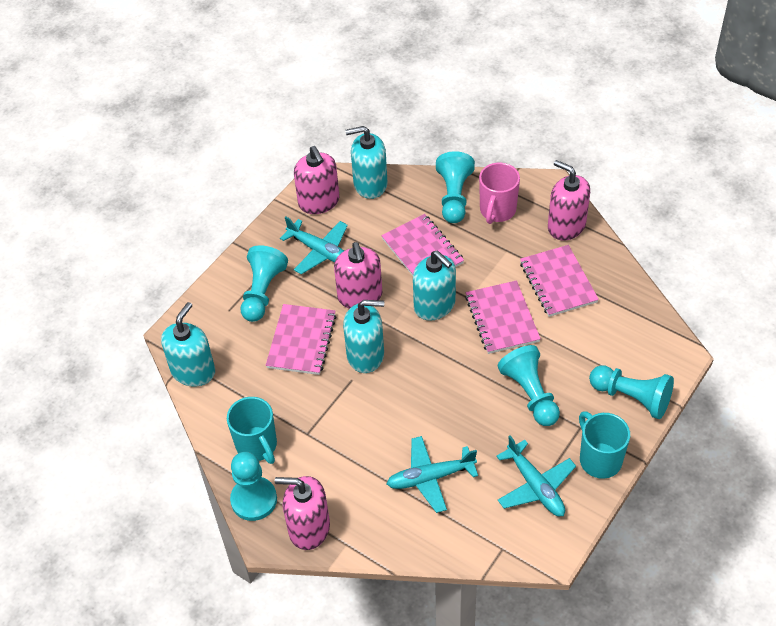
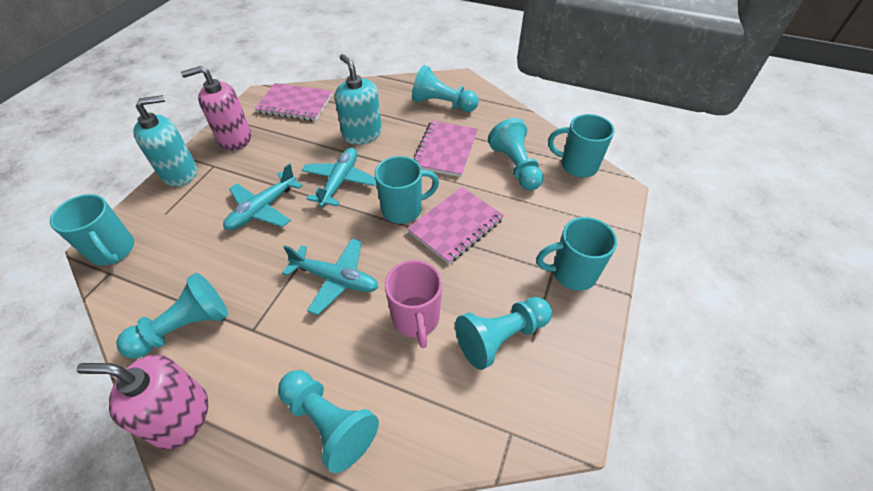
pink notebook: [266,304,336,375] [381,214,464,276] [465,280,541,354] [520,245,599,317] = 4 -> [255,83,332,121] [407,187,504,264] [413,121,478,177] = 3
pink soap dispenser: [275,476,330,550] [294,146,339,214] [334,242,382,309] [548,160,590,240] = 4 -> [76,355,208,450] [181,66,251,151] = 2
turquoise mug: [227,397,277,464] [579,411,630,479] = 2 -> [50,194,134,266] [375,156,439,224] [536,217,617,291] [548,114,615,177] = 4
turquoise soap dispenser: [161,302,215,387] [343,300,384,373] [345,126,387,199] [413,250,456,321] = 4 -> [134,95,197,187] [335,54,382,145] = 2

